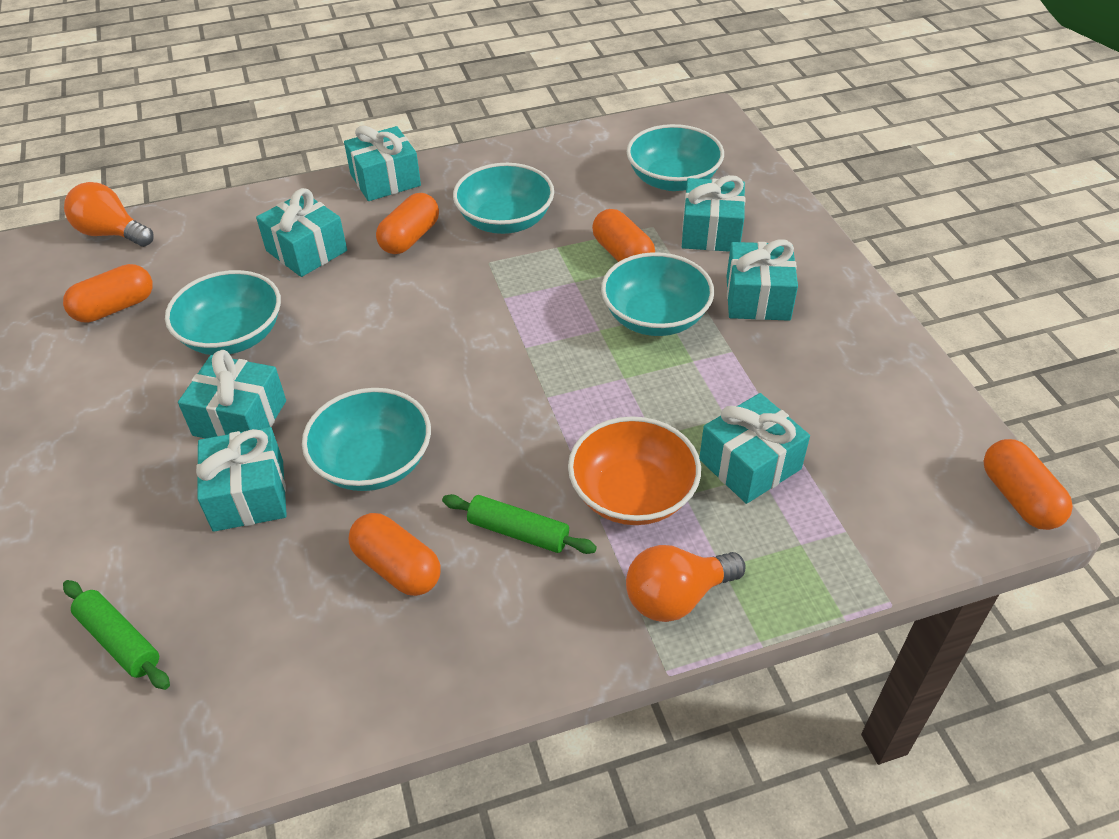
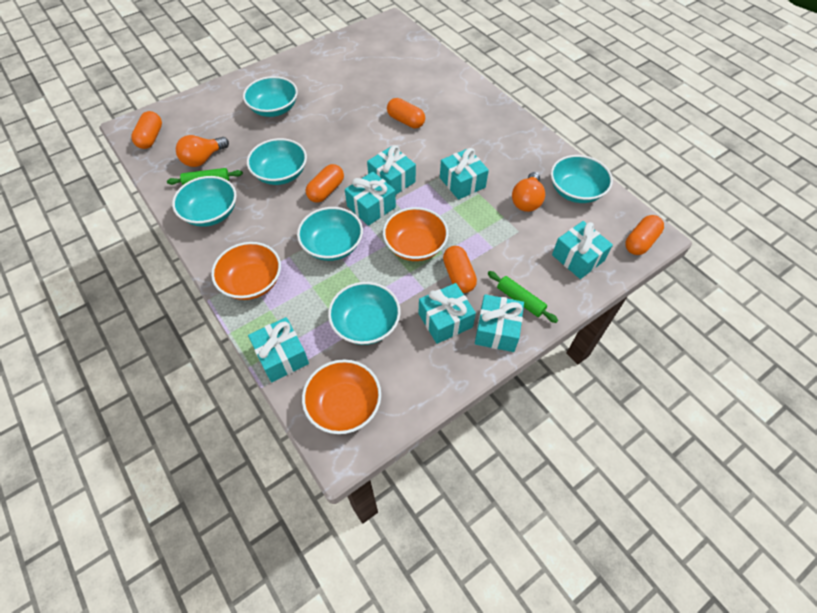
orange bowl: [568,416,701,525] = 1 -> [211,242,281,300] [302,359,381,434] [383,207,449,261] = 3
turquoise bowl: [165,270,281,355] [302,388,431,491] [453,163,554,234] [601,252,714,336] [627,124,724,191] = 5 -> [172,176,237,227] [243,76,298,117] [247,138,307,185] [297,207,363,261] [328,282,401,345] [551,155,613,203] = 6

